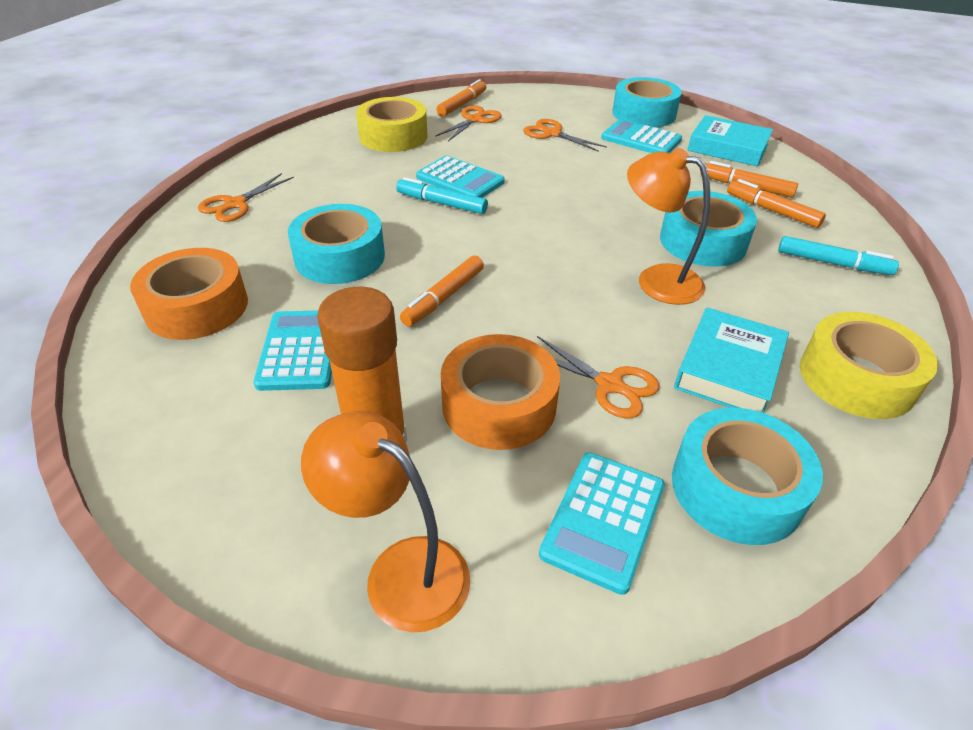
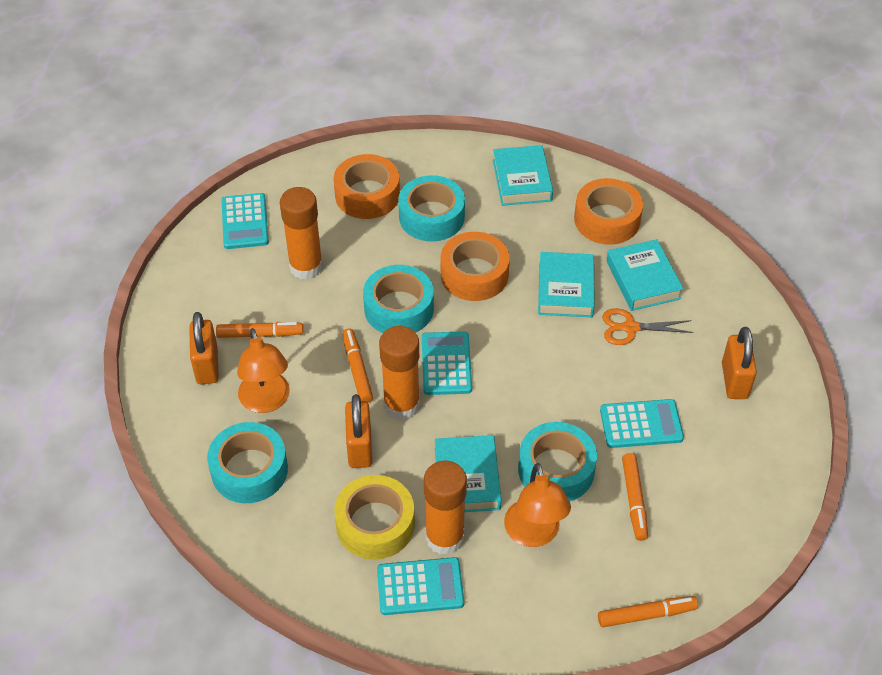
orange glue stick: [317,287,407,442] = 1 -> [280,187,323,280] [379,326,420,420] [424,461,467,555] = 3
orange padlock: none = 0 -> [189,312,219,384] [345,394,372,468] [722,327,757,399] = 3
orange scissors: [198,173,294,222] [435,105,502,141] [523,119,607,152] [537,336,660,419] = 4 -> [602,308,693,345] = 1
orange tape: [130,248,248,340] [441,334,560,450] = 2 -> [334,154,400,219] [441,232,510,301] [574,178,643,245] = 3
turquoise book: [674,307,789,413] [687,115,773,167] = 2 -> [435,435,501,512] [493,145,553,206] [538,252,595,317] [606,239,683,311] = 4
turquoise marker: [396,177,488,214] [778,236,899,275] = 2 -> none = 0
yellow tape: [356,97,427,152] [800,312,938,419] = 2 -> [334,475,415,560] = 1

